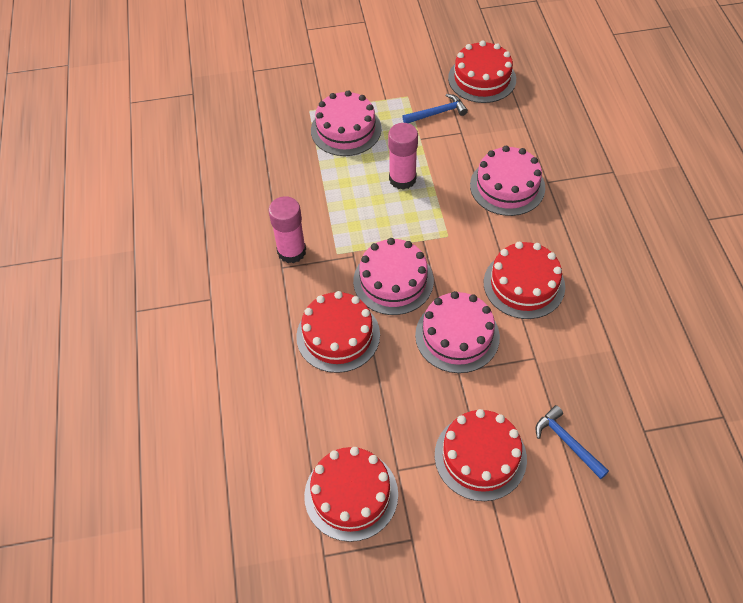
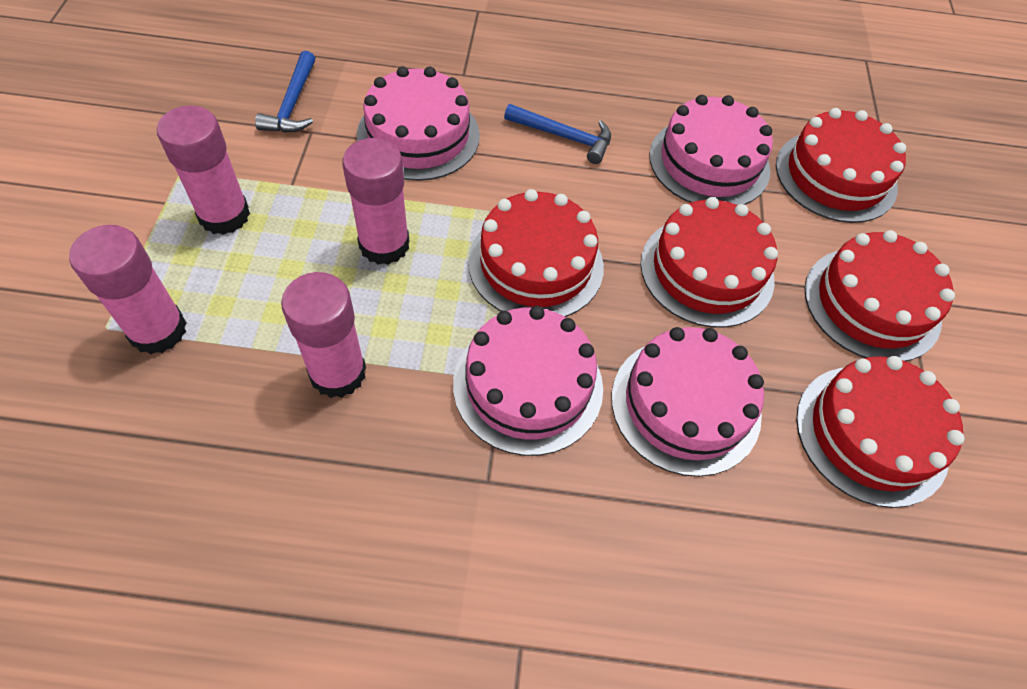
pink glue stick: [269,196,306,263] [388,123,418,190] = 2 -> [69,225,186,354] [157,106,250,235] [281,272,366,398] [342,138,409,265] = 4

